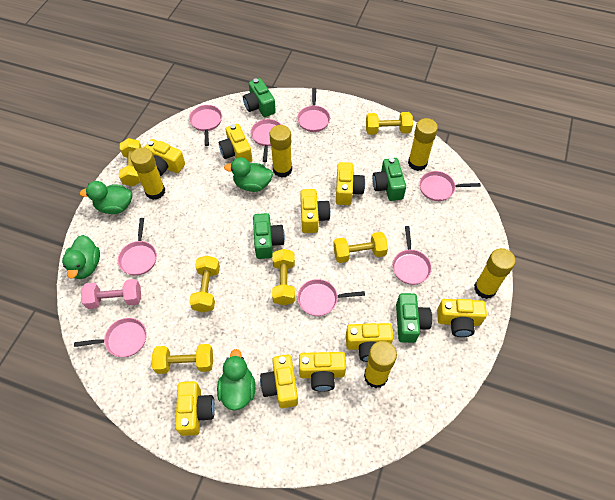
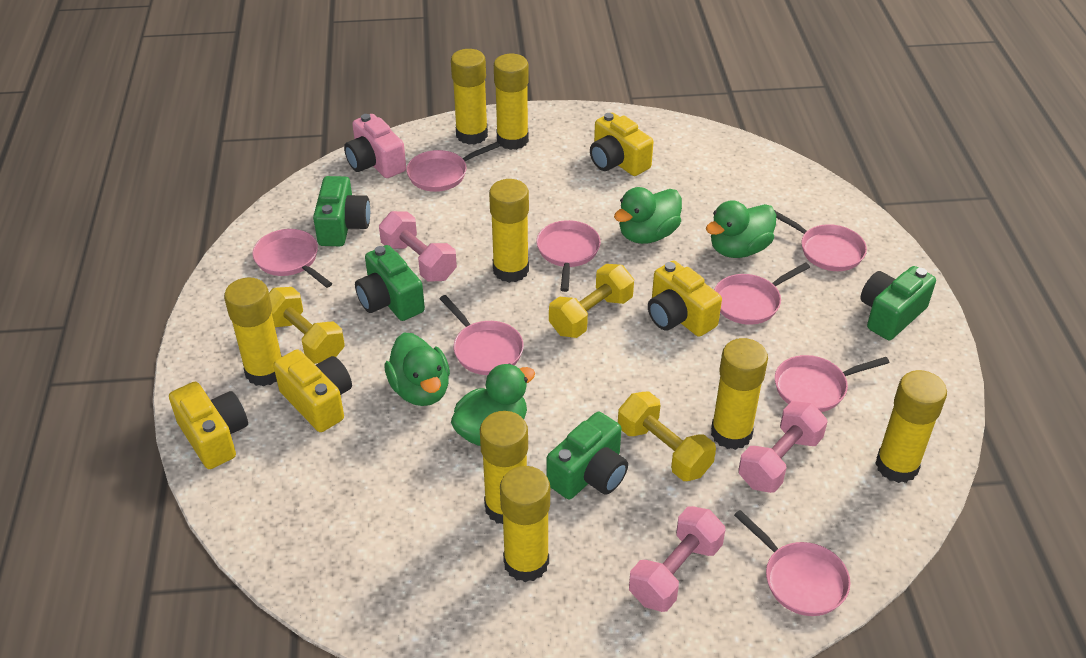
pink camera: none = 0 -> [344,114,406,178] = 1
pink dumbbell: [81,279,141,309] = 1 -> [379,211,457,282] [629,506,725,612] [738,401,828,493] = 3
yellow camera: [145,139,185,176] [175,381,215,436] [219,124,252,163] [260,354,298,408] [299,352,346,392] [300,189,331,233] [336,162,365,205] [346,323,393,362] [437,299,487,337] = 9 -> [169,382,248,469] [273,350,352,432] [590,113,653,176] [648,261,722,337] = 4
yellow dumbbell: [119,138,141,186] [152,344,213,374] [189,256,220,312] [272,249,295,305] [333,232,388,263] [366,112,413,135] = 6 -> [269,287,345,364] [549,264,634,338] [618,391,716,481] = 3
yellow glue stick: [130,147,165,200] [269,125,292,178] [364,341,397,388] [408,118,438,171] [474,248,516,299] = 5 -> [224,278,282,386] [451,49,488,145] [480,411,528,524] [489,179,529,283] [494,54,529,150] [500,466,550,582] [711,338,768,450] [875,370,947,483] = 8

